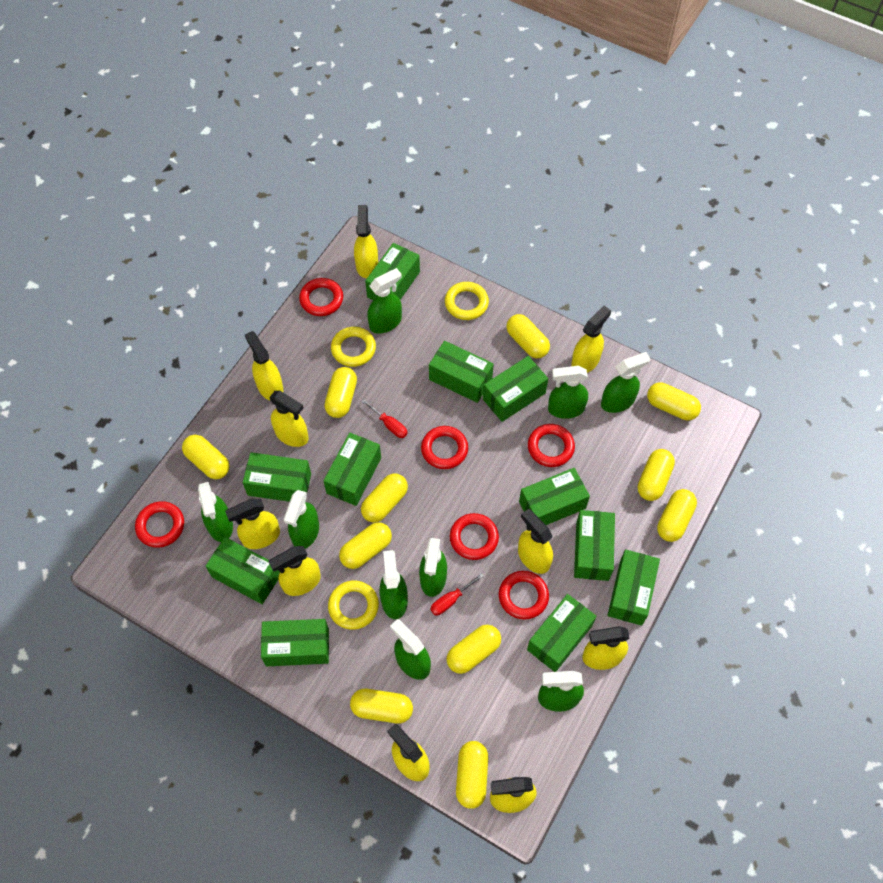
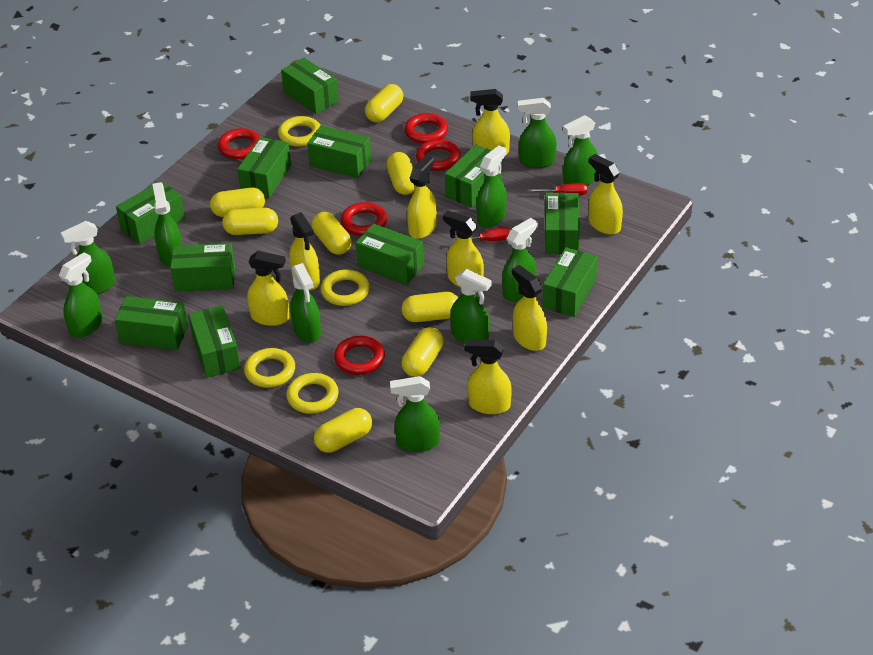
green spray bottle: [198,482,233,542] [283,490,319,549] [367,268,402,334] [380,550,408,619] [390,619,431,680] [419,538,447,597] [538,671,584,712] [548,366,588,419] [601,352,650,413] = 9 -> [59,252,103,338] [61,221,115,295] [153,182,182,267] [290,263,321,342] [390,376,440,452] [450,269,492,344] [476,146,507,228] [502,218,538,301] [518,98,557,168] [563,115,598,186] = 10
red ring: [135,501,184,548] [299,278,343,316] [421,426,468,469] [450,513,499,560] [499,571,549,620] [528,424,575,467] = 6 -> [218,128,260,159] [334,336,385,375] [341,202,387,236] [404,113,448,144] [416,139,461,171] = 5
yellow capsule: [182,435,229,479] [324,367,357,418] [339,522,392,569] [350,689,413,723] [361,474,408,523] [446,625,501,674] [456,741,488,809] [506,314,550,358] [638,449,675,501] [647,382,701,420] [657,489,697,542] = 11 -> [210,187,265,217] [222,208,278,235] [312,212,351,255] [314,408,372,453] [365,84,403,122] [386,152,415,195] [402,292,458,322] [402,327,444,377] = 8
yellow ring: [328,581,379,630] [331,327,376,367] [445,282,489,320] = 3 -> [244,348,295,388] [278,116,321,147] [286,373,339,414] [321,270,370,306] = 4
yellow spray bottle: [225,499,280,549] [245,331,283,401] [268,546,321,596] [269,391,309,447] [354,205,378,278] [387,724,430,781] [490,777,537,813] [518,509,553,574] [571,306,611,373] [582,626,629,670] = 10 -> [247,251,289,326] [289,212,320,290] [407,155,437,239] [443,211,484,288] [464,339,511,414] [470,89,510,155] [512,265,547,351] [589,154,623,234] = 8

